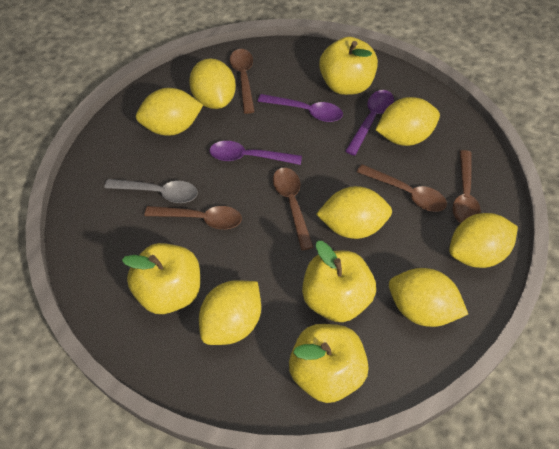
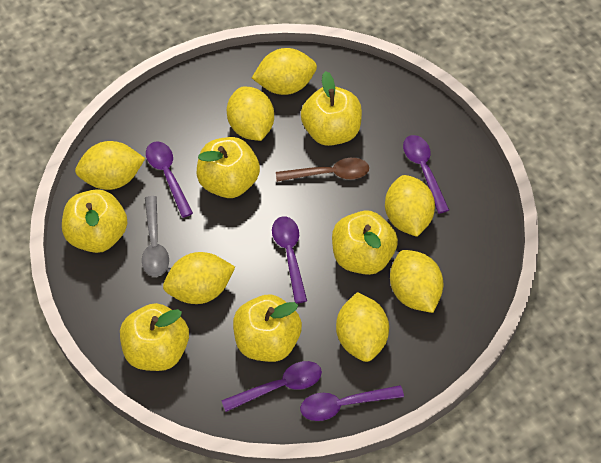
brown spoon: [144,206,242,229] [230,49,255,114] [273,168,313,250] [357,164,447,212] [453,150,481,223] = 5 -> [276,158,369,182] = 1
purple spoon: [210,141,302,165] [258,94,343,122] [345,90,394,156] = 3 -> [146,142,193,218] [221,361,322,412] [272,216,307,304] [300,385,404,421] [403,135,449,214] = 5
yellow apple: [122,243,200,314] [289,324,369,403] [302,241,376,322] [319,37,378,95] = 4 -> [62,189,127,253] [120,303,189,371] [197,137,260,198] [233,294,302,362] [301,71,362,146] [332,210,398,275] = 6

